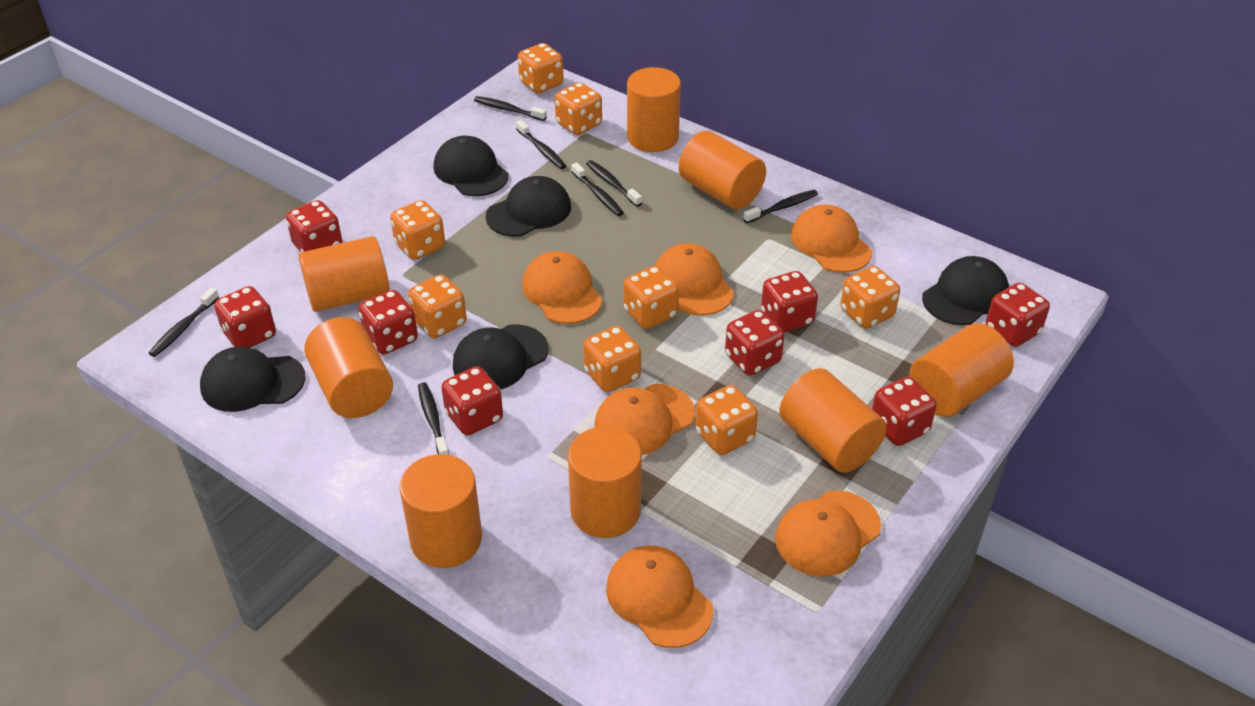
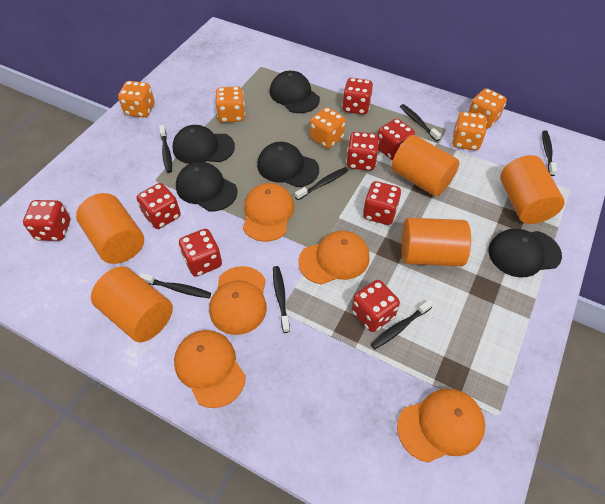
orange cap: [522,251,603,324] [594,384,695,455] [606,546,713,648] [655,243,734,316] [775,490,881,577] [791,204,872,273] = 6 -> [174,330,246,408] [209,266,267,335] [243,183,294,242] [298,231,370,285] [397,389,485,463] = 5
orange cylinder: [298,236,390,312] [304,317,393,418] [399,454,482,568] [568,426,642,538] [627,67,681,152] [679,131,766,210] [779,368,887,473] [909,323,1014,417] = 8 -> [76,193,144,264] [91,266,173,342] [392,135,459,196] [401,218,471,266] [500,155,565,224] = 5
orange dice: [390,200,445,260] [408,275,467,338] [518,43,564,93] [555,82,602,135] [583,326,641,392] [623,266,679,329] [695,385,758,455] [840,266,900,329] = 8 -> [118,81,155,118] [215,86,245,123] [310,107,346,149] [452,112,487,151] [468,88,507,129] = 5

